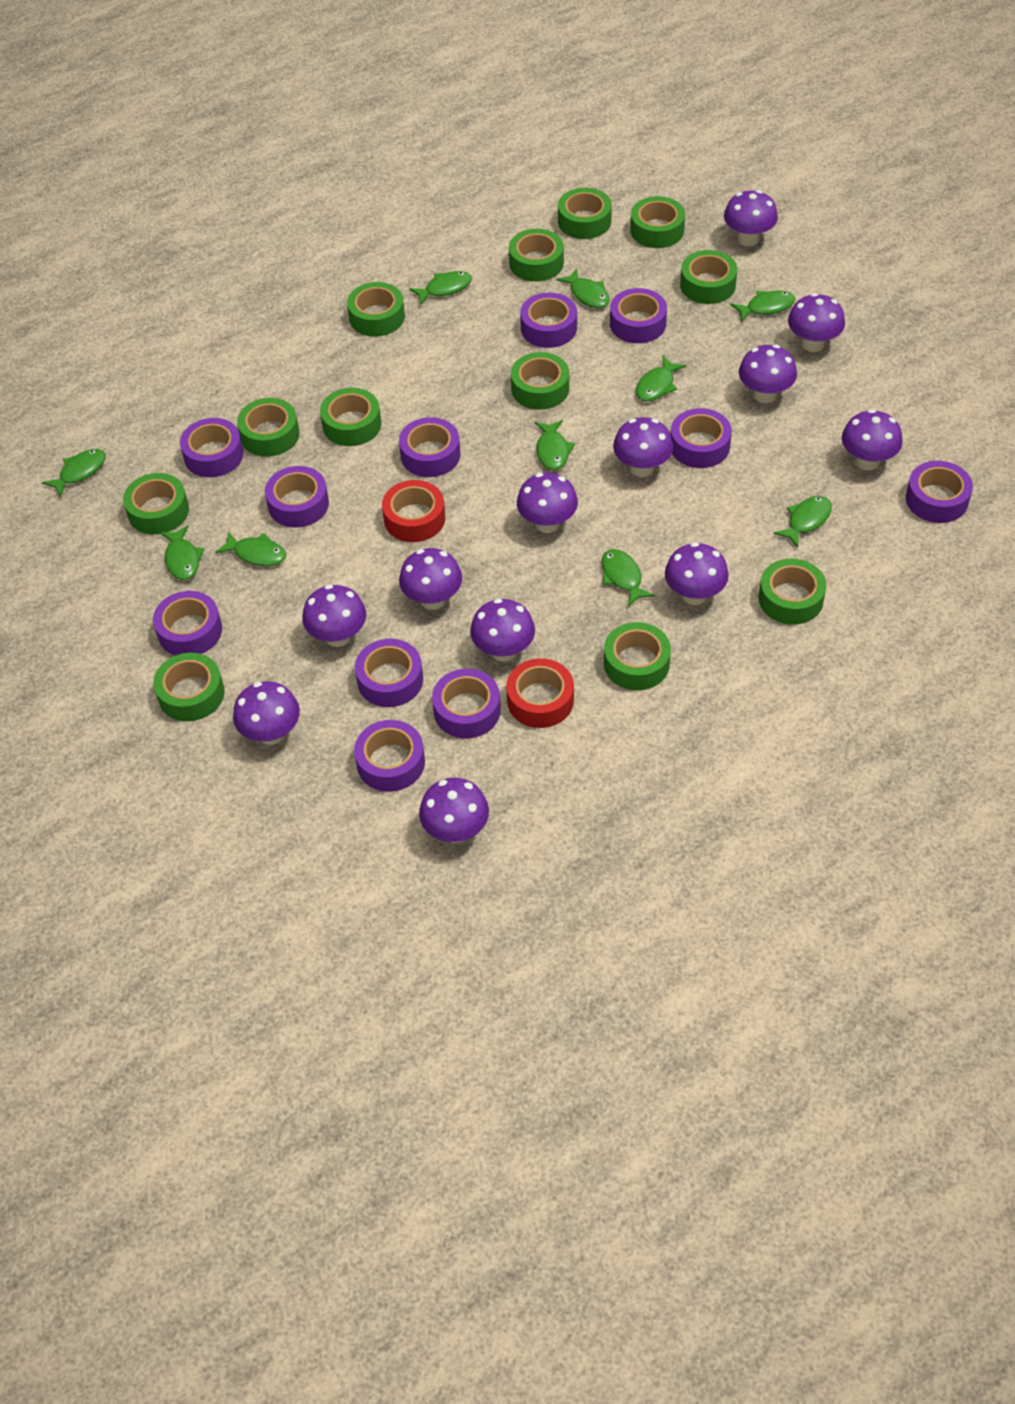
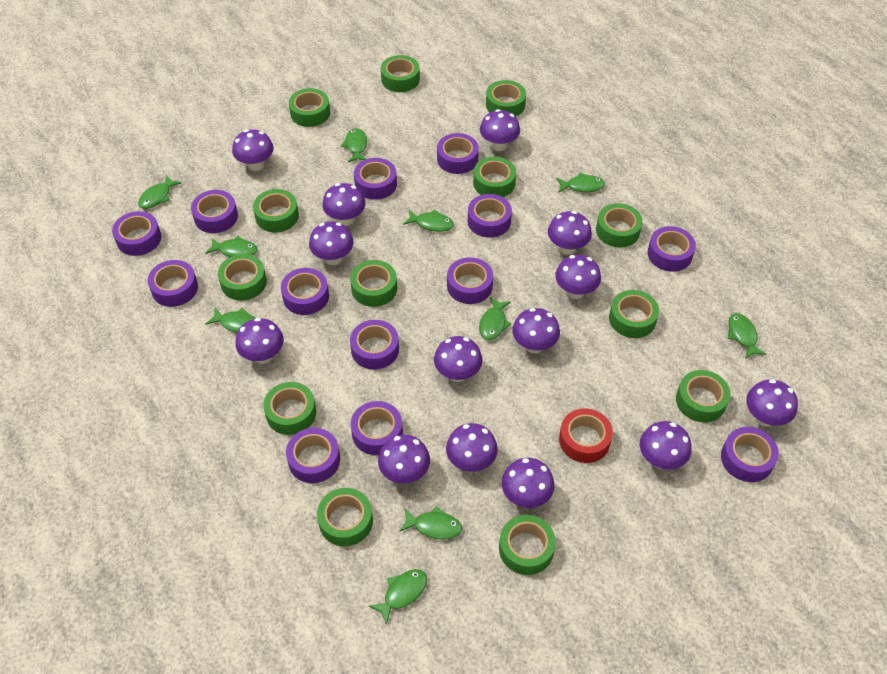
green tape: [123,473,189,535] [153,653,225,721] [237,398,300,457] [320,388,381,446] [347,282,405,337] [509,229,564,282] [511,352,569,410] [558,188,612,239] [604,622,671,690] [630,196,685,248] [680,250,737,304] [759,559,826,624] = 12 -> [218,254,267,301] [253,189,299,232] [263,382,316,435] [289,88,330,127] [317,488,373,546] [350,260,397,307] [381,55,420,92] [473,157,516,197] [486,80,526,117] [499,515,556,575] [596,203,643,248] [609,290,659,338] [676,370,731,422] = 13
purple mushroom: [233,681,300,745] [302,584,366,647] [399,548,462,610] [419,778,489,843] [470,598,535,662] [517,473,578,533] [613,417,673,477] [665,542,729,605] [724,190,778,246] [739,344,797,403] [788,293,845,352] [842,409,902,470] = 12 -> [232,129,274,171] [235,318,284,364] [309,222,353,265] [322,183,366,226] [378,435,430,484] [434,336,482,382] [446,423,498,472] [480,109,520,151] [502,458,554,508] [512,308,560,353] [548,211,592,255] [555,255,601,299] [640,421,692,470] [746,379,798,426] = 14
purple tape: [153,591,222,656] [180,418,243,477] [265,466,329,527] [354,720,425,792] [355,639,423,707] [399,417,460,477] [432,669,501,738] [520,293,577,348] [610,288,667,343] [671,408,732,468] [906,461,973,523] = 11 -> [112,211,161,256] [147,260,198,307] [191,190,238,233] [281,268,329,315] [286,428,340,483] [350,320,399,370] [351,401,403,455] [354,158,397,200] [437,133,479,174] [447,257,493,304] [468,194,512,238] [647,226,696,271] [721,427,779,482] = 13
red tape: [382,480,445,542] [506,658,574,728] = 2 -> [559,408,613,463] = 1

